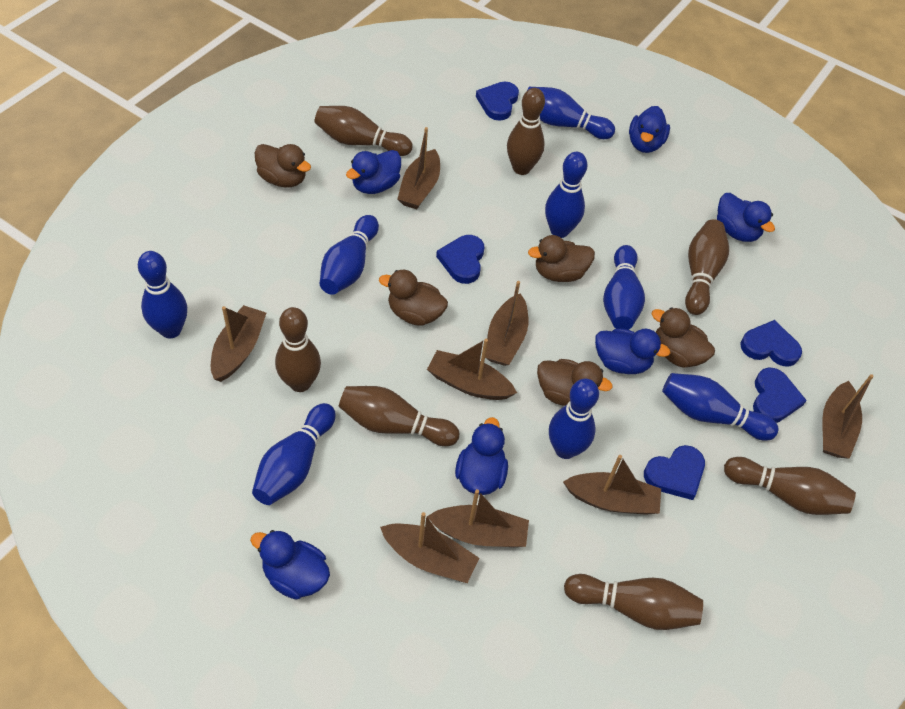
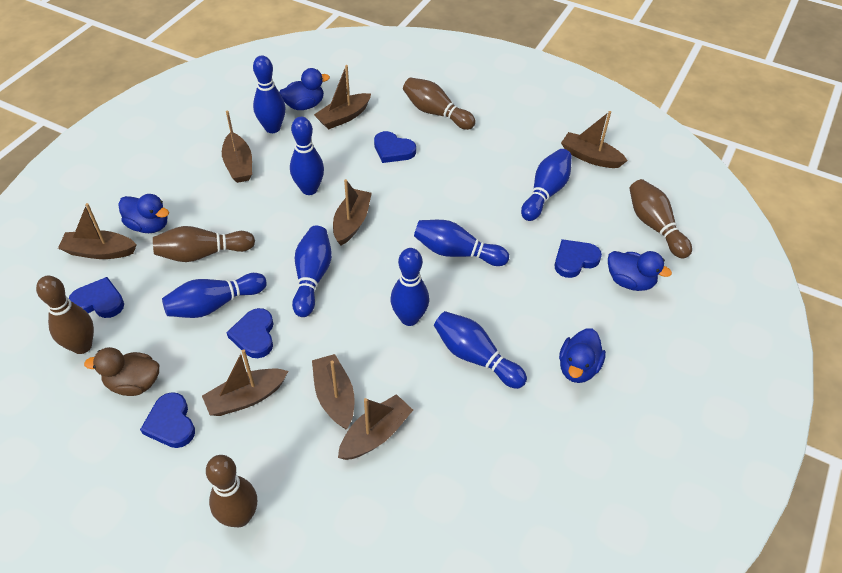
blue duck: [250,530,330,599] [346,150,401,194] [455,417,508,495] [595,329,670,374] [629,106,670,153] [717,193,775,242] = 6 -> [118,194,169,233] [280,68,330,110] [559,328,606,383] [608,251,672,291] = 4
brown bowling pin: [275,307,321,392] [314,106,413,156] [339,386,459,446] [507,88,545,175] [564,574,703,630] [685,219,729,315] [724,457,856,515] = 7 -> [36,276,94,354] [153,226,255,262] [206,455,257,527] [403,77,476,130] [629,179,692,258] = 5
brown duck: [254,144,311,187] [379,270,448,326] [528,235,595,282] [537,359,613,406] [652,307,715,368] = 5 -> [84,347,159,396] = 1

